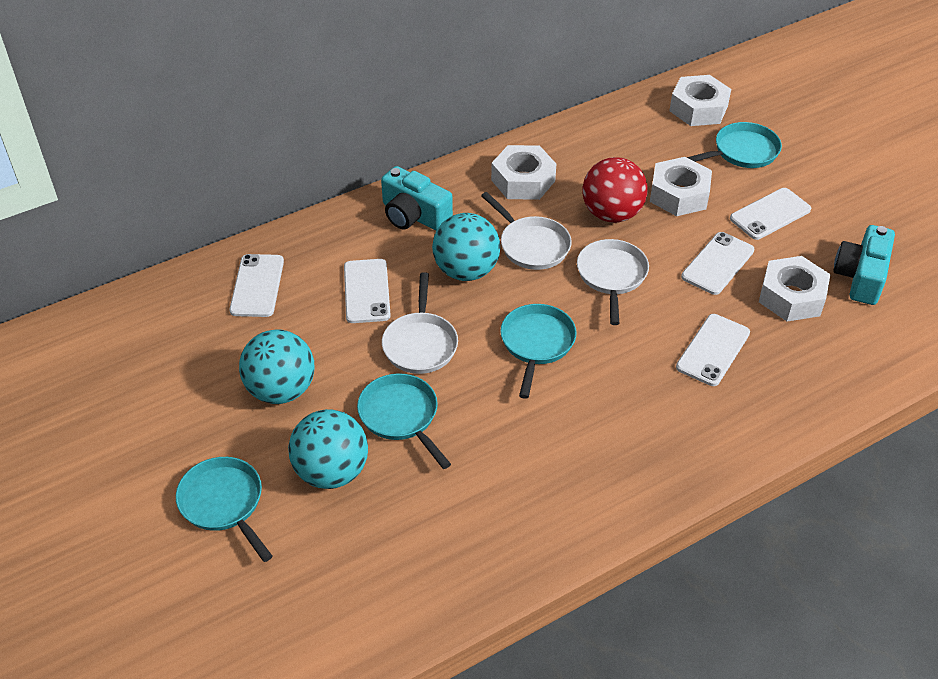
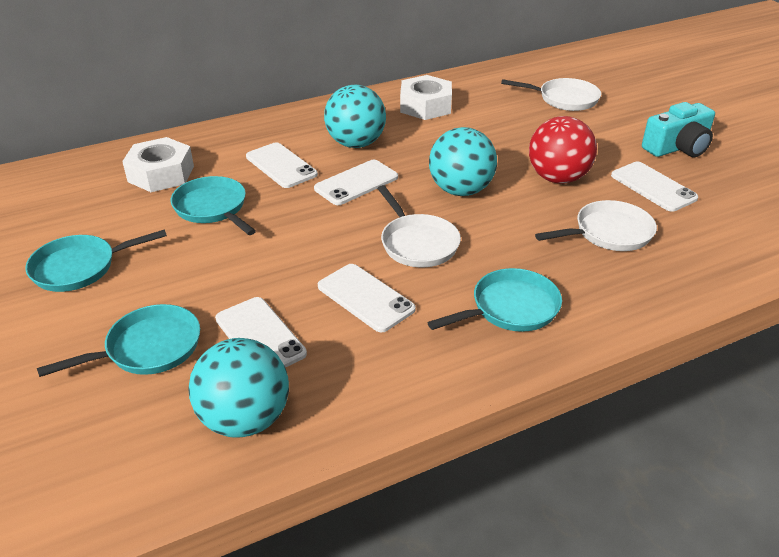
turquoise camera: [381,166,453,231] [833,225,895,305] = 2 -> [642,102,715,157] = 1
white nut: [491,145,556,200] [650,157,712,216] [670,75,731,126] [759,256,831,322] = 4 -> [122,137,194,192] [400,75,452,120] = 2

